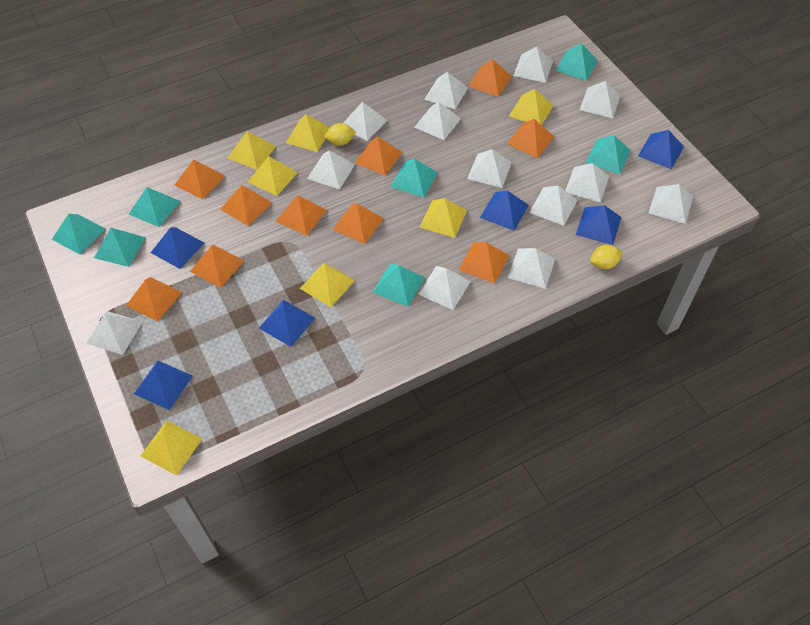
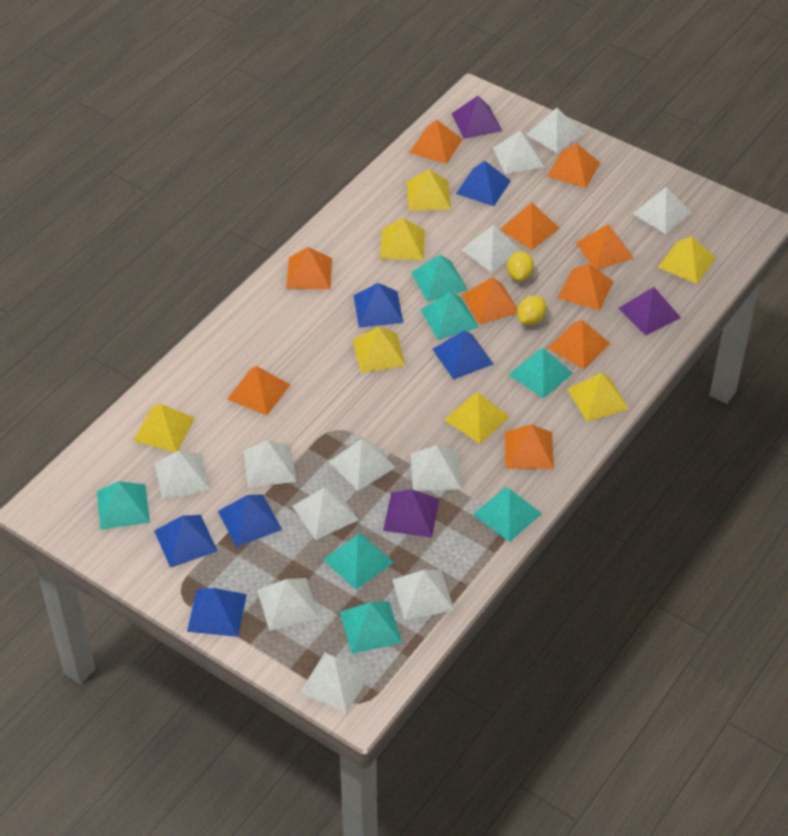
purple pyramid: none = 0 -> [383,489,439,538] [451,96,502,139] [619,287,681,335] = 3
white pyramid: [86,311,142,355] [307,151,355,189] [343,102,388,141] [414,101,461,140] [418,266,471,310] [424,72,468,109] [467,149,512,188] [508,248,555,289] [514,46,553,83] [529,185,578,226] [565,163,609,202] [580,81,620,118] [649,184,693,224] = 13 -> [154,451,211,500] [243,440,296,488] [257,578,319,631] [292,487,358,540] [300,653,371,713] [329,439,396,491] [392,570,454,621] [411,445,462,491] [461,224,521,272] [493,131,544,174] [526,108,583,153] [632,187,692,234] = 12

